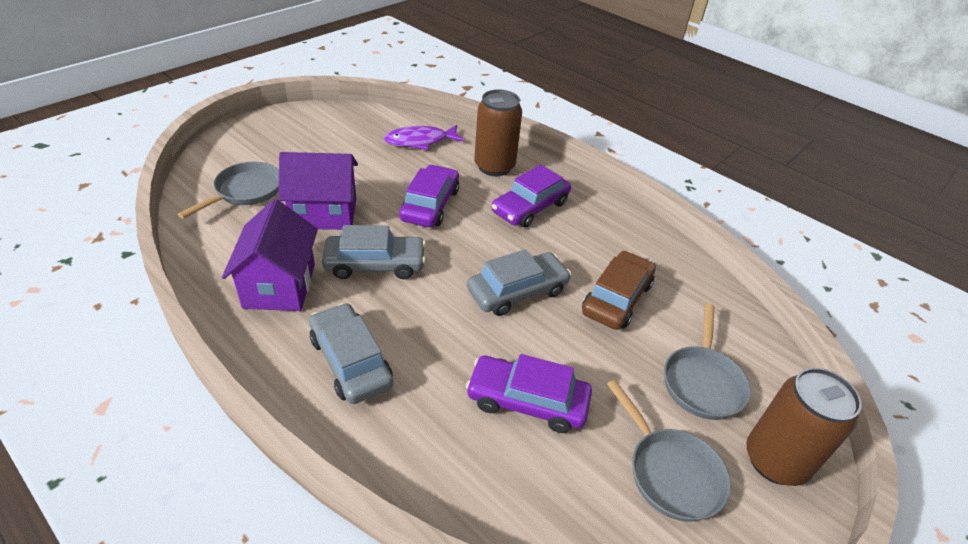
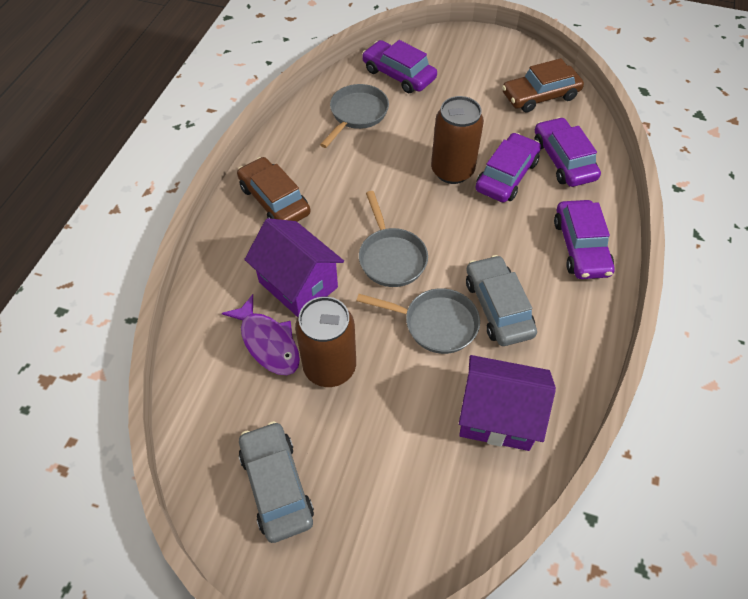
brown car: [582,251,656,330] = 1 -> [237,157,311,222] [502,58,584,113] = 2
grey car: [309,303,393,404] [322,225,426,279] [467,249,571,316] = 3 -> [239,421,314,543] [466,255,537,346] = 2
purple car: [399,165,459,227] [466,354,592,433] [491,165,571,228] = 3 -> [362,40,437,93] [476,133,541,203] [534,117,601,187] [554,200,615,279] = 4

